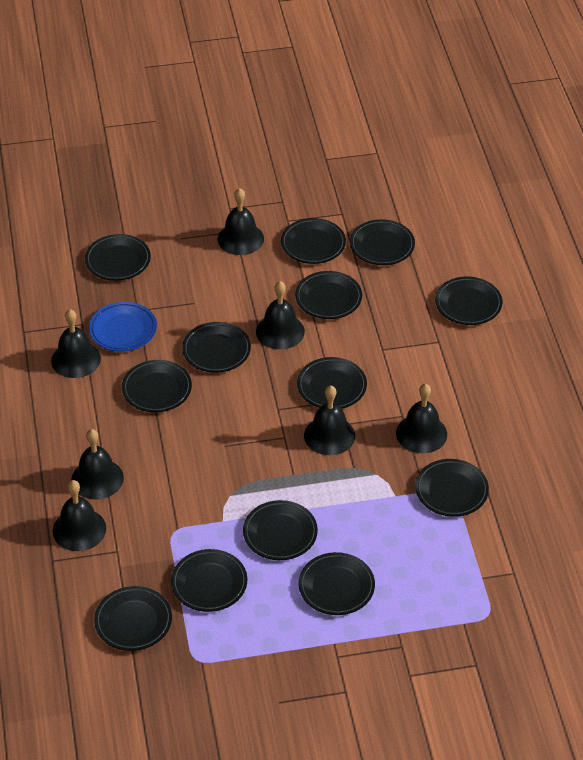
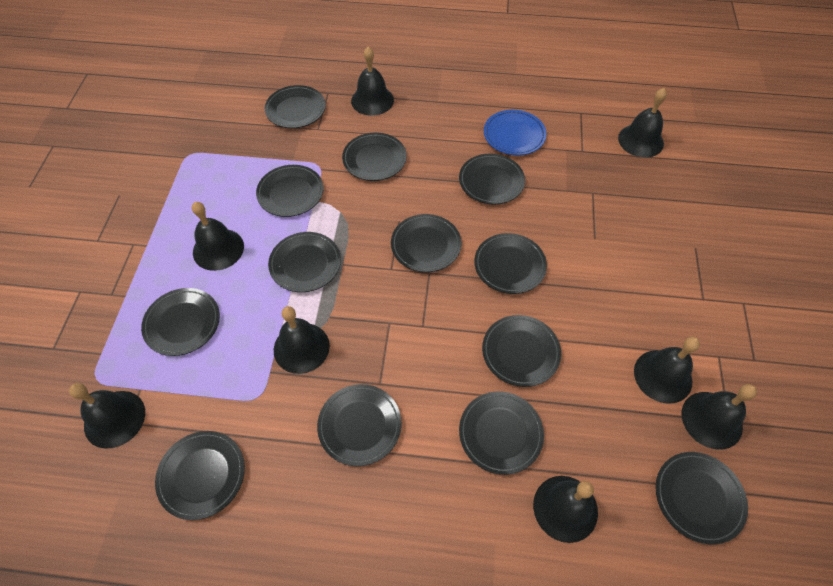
black bell: [51,309,101,378] [53,480,106,551] [71,429,124,500] [218,188,264,255] [256,281,305,349] [304,385,355,455] [396,384,447,453] = 7 -> [69,383,145,449] [192,202,244,271] [274,306,330,374] [351,46,394,116] [533,476,598,543] [618,88,667,158] [634,337,700,404] [682,384,757,450] = 8

